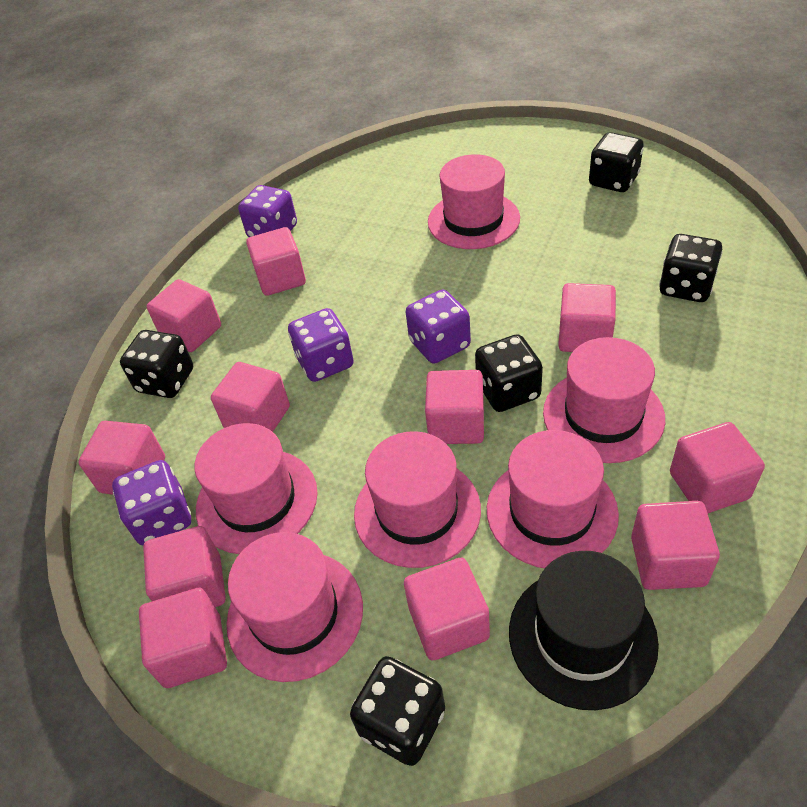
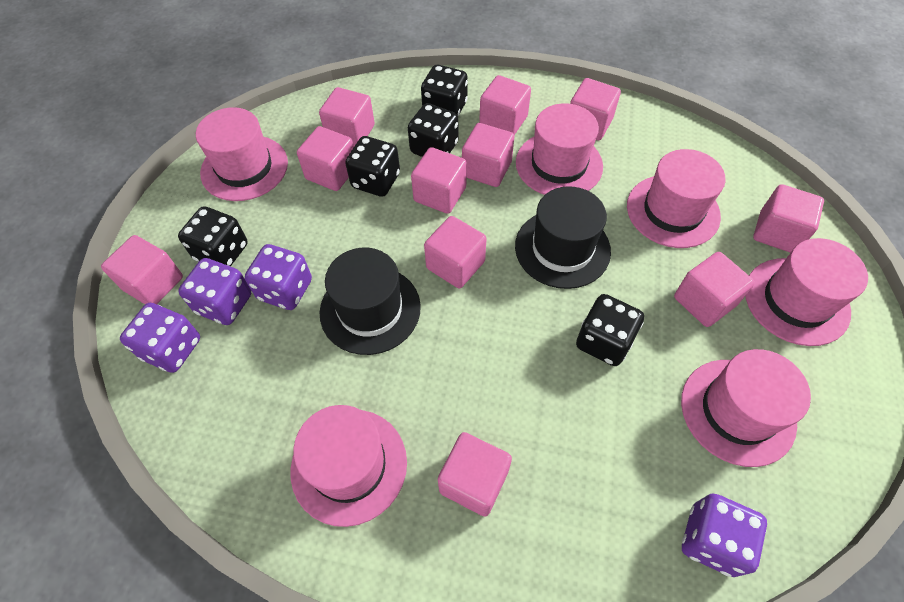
black hat: [509,551,659,710] = 1 -> [320,248,421,355] [515,186,611,289] = 2

